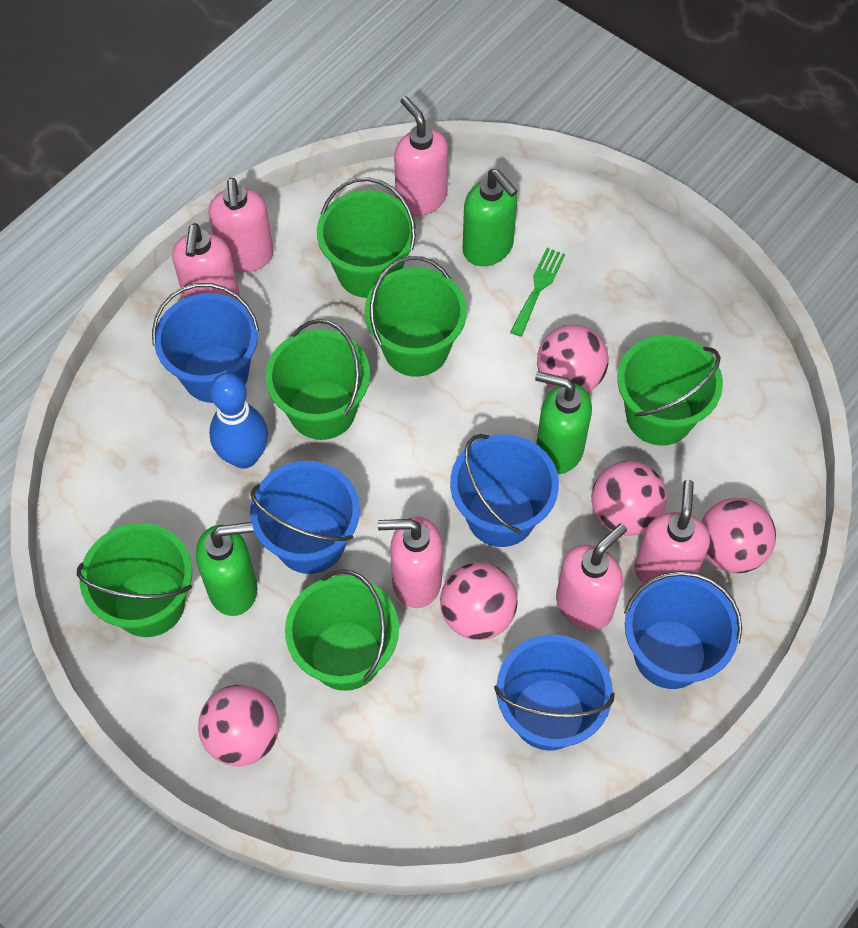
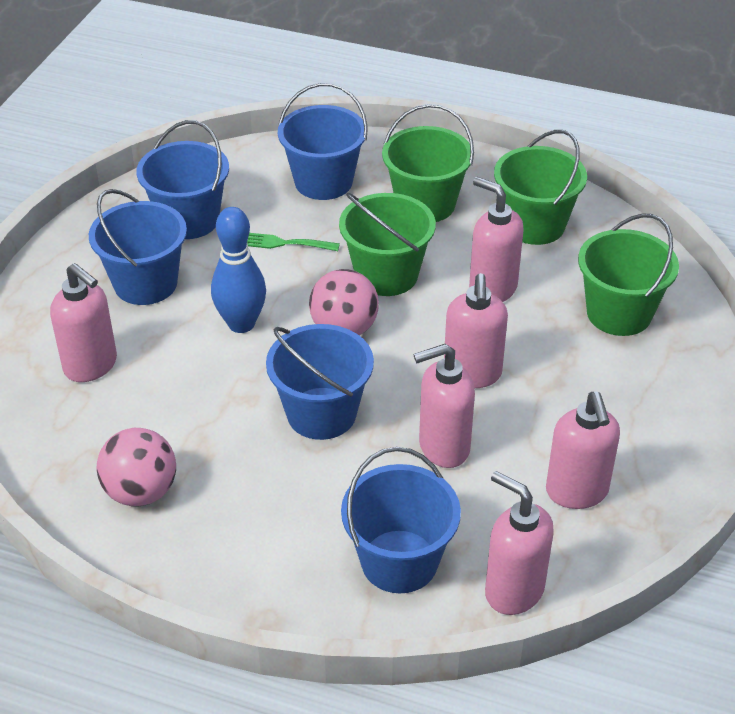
green bucket: [77,523,192,637] [265,319,370,440] [285,569,399,691] [317,177,416,298] [364,256,467,377] [617,335,723,446] = 6 -> [339,193,436,296] [382,104,474,222] [494,130,587,245] [578,213,679,336] = 4
green soap dispenser: [196,522,257,616] [463,169,518,266] [535,371,592,474] = 3 -> none = 0
pink ball: [198,684,279,766] [440,562,517,640] [537,325,609,392] [591,461,667,536] [702,498,776,573] = 5 -> [96,428,176,506] [309,269,379,335] = 2

